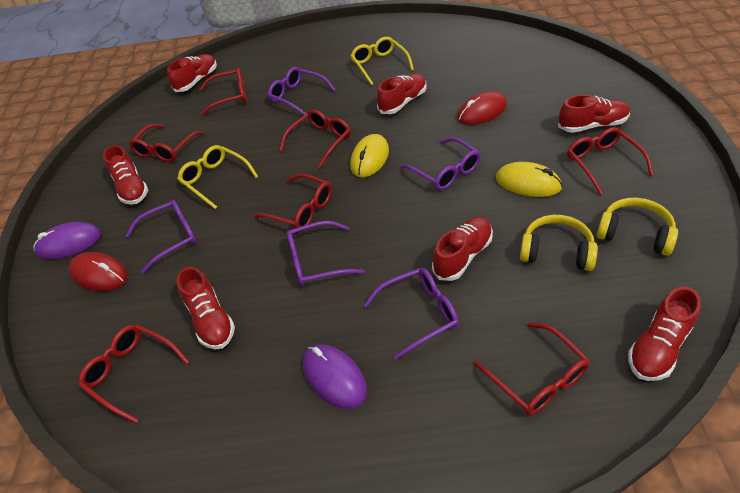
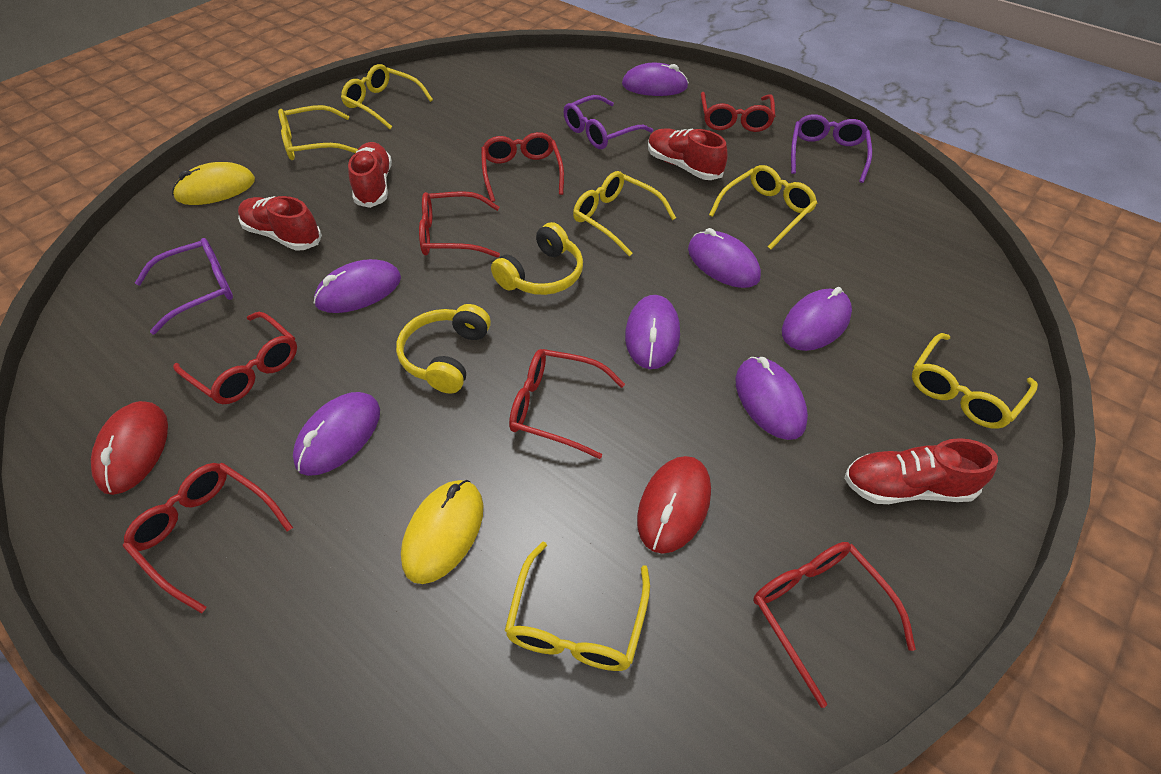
purple glasses: [125,200,197,274] [268,67,336,115] [287,221,365,286] [363,268,459,360] [400,137,481,190] = 5 -> [135,238,233,334] [563,95,653,149] [791,114,872,183] = 3
purple mouse: [33,222,101,259] [303,344,367,409] = 2 -> [293,392,380,476] [314,259,401,313] [622,63,689,96] [625,295,680,369] [688,228,761,288] [735,357,808,440] [782,287,852,351] = 7
red shoe: [103,145,148,205] [167,54,217,92] [177,267,235,350] [377,73,427,114] [432,217,493,281] [558,95,630,133] [628,287,701,381] = 7 -> [238,196,322,251] [348,142,392,208] [648,128,728,180] [844,438,998,504] = 4
yellow glasses: [177,145,258,209] [350,37,414,85] = 2 -> [278,105,358,160] [341,64,433,129] [505,542,650,671] [573,171,676,256] [709,165,817,250] [912,333,1038,429] = 6

